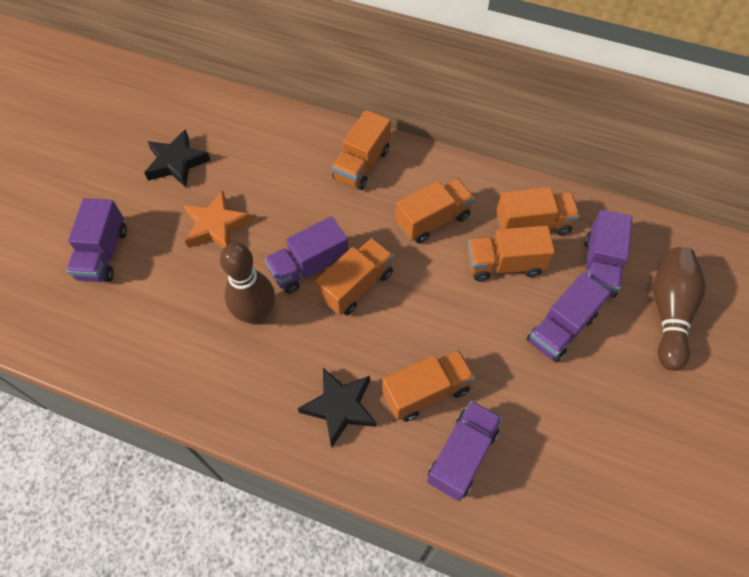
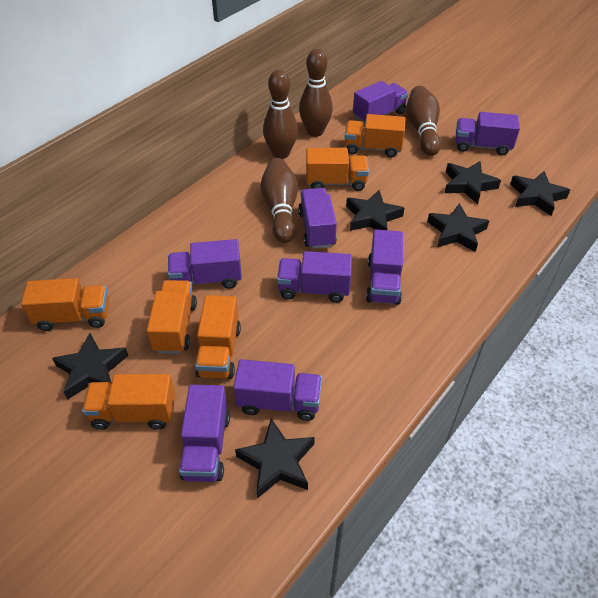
black star: [144,129,211,187] [298,368,376,448] = 2 -> [52,333,129,400] [235,418,315,499] [346,190,404,231] [427,203,489,252] [444,161,501,204] [510,171,570,216] = 6
brown bowling pin: [220,243,275,325] [653,247,706,371] = 2 -> [260,158,298,243] [263,70,298,159] [299,49,333,137] [406,86,441,156] = 4
orange star: [184,190,252,249] = 1 -> none = 0
purple truck: [66,198,127,282] [265,216,348,294] [427,401,502,501] [527,273,610,363] [584,210,632,298] = 5 -> [168,239,242,289] [179,385,230,482] [233,359,322,421] [277,251,352,303] [298,188,337,249] [353,81,408,124] [366,229,403,305] [456,112,520,155] = 8

